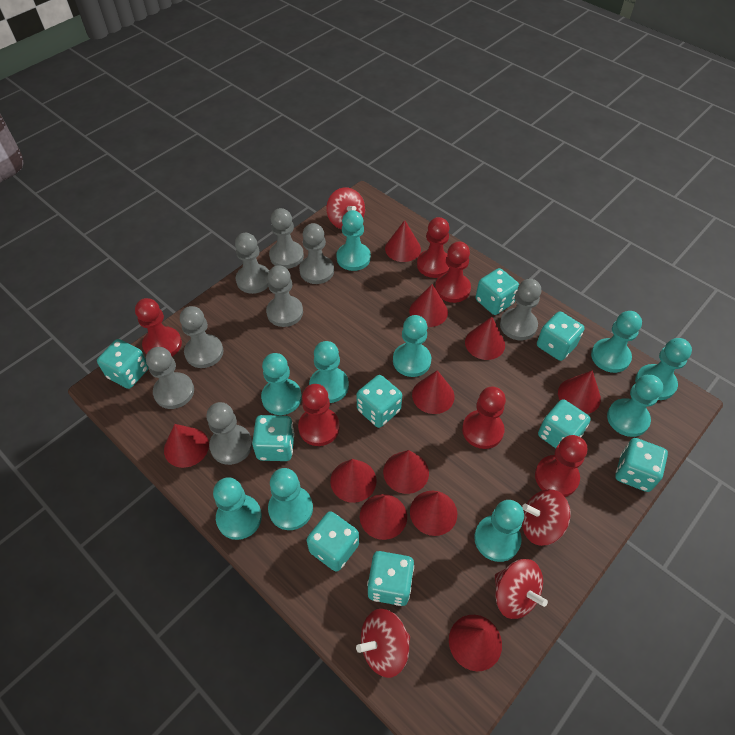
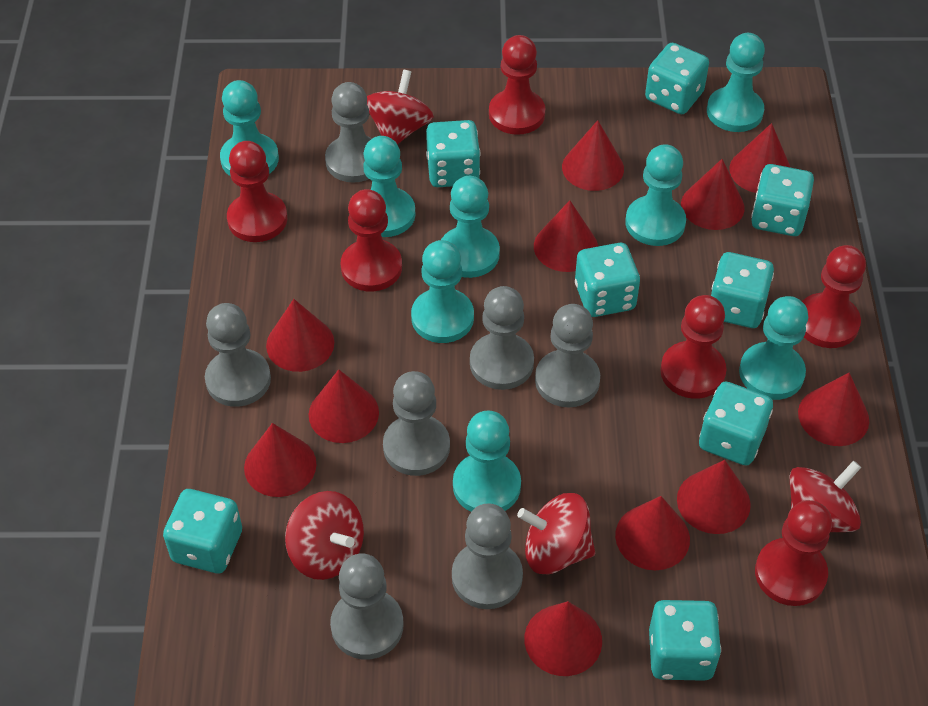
grey pawn: [146,347,194,409] [180,306,223,368] [206,402,252,465] [235,233,269,294] [266,265,303,327] [269,208,304,269] [299,223,334,284] [500,279,541,340] = 8 -> [205,303,271,407] [325,82,372,183] [330,553,403,659] [383,371,450,476] [452,503,523,609] [470,286,534,390] [535,304,600,408] = 7
turquoise dice: [97,339,149,389] [252,415,295,461] [307,511,359,572] [356,375,402,428] [367,551,414,606] [476,268,519,315] [537,311,584,361] [538,399,591,448] [615,438,668,492] = 9 -> [163,489,242,573] [426,120,480,187] [575,243,640,317] [645,43,709,114] [649,600,721,681] [699,382,773,466] [711,252,774,328] [751,164,814,236] = 8
turquoise pawn: [213,477,262,540] [261,353,302,415] [268,468,313,530] [309,341,349,403] [337,210,371,271] [393,315,431,377] [474,500,524,562] [591,311,642,373] [607,375,663,437] [635,338,692,400] = 10 -> [220,80,279,176] [363,136,415,237] [411,240,474,343] [441,176,500,278] [453,411,521,512] [625,144,686,246] [707,33,765,132] [739,296,808,400] = 8

